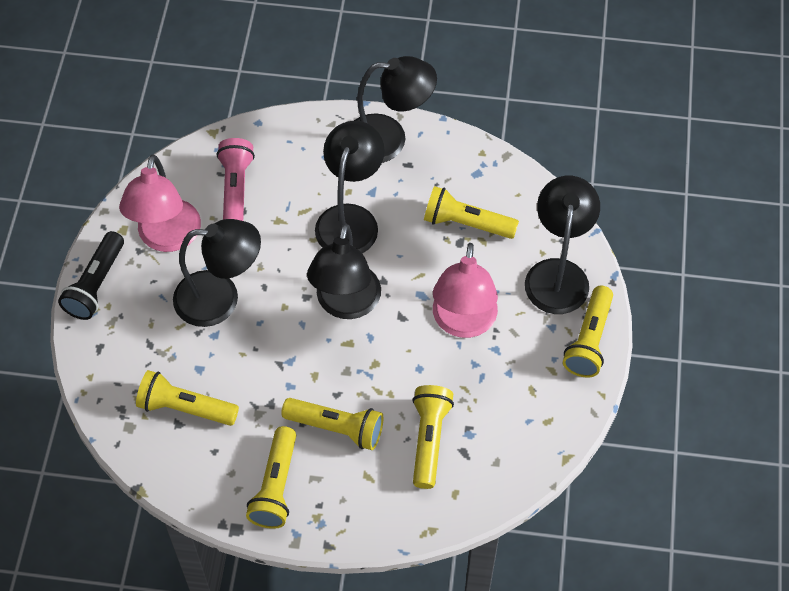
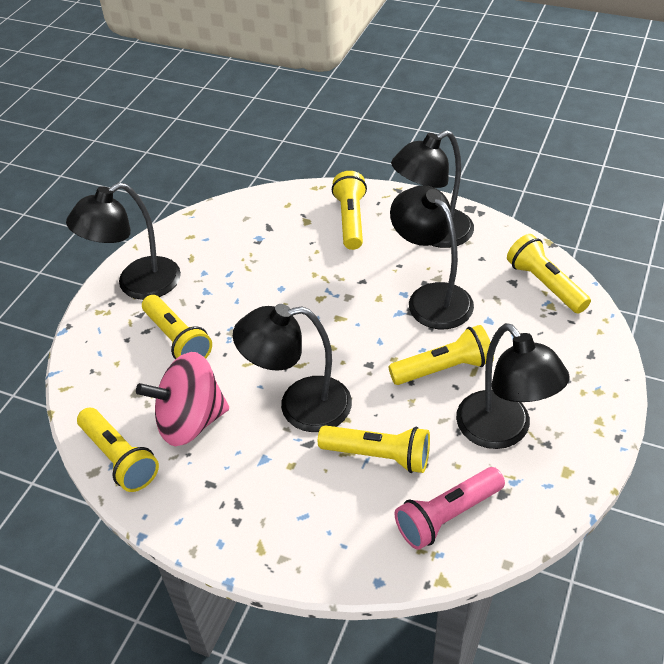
black flashlight: [58,231,124,320] = 1 -> none = 0
pink lamp: [119,155,201,252] [433,243,498,338] = 2 -> none = 0
pink spinning top: none = 0 -> [136,352,229,446] = 1

